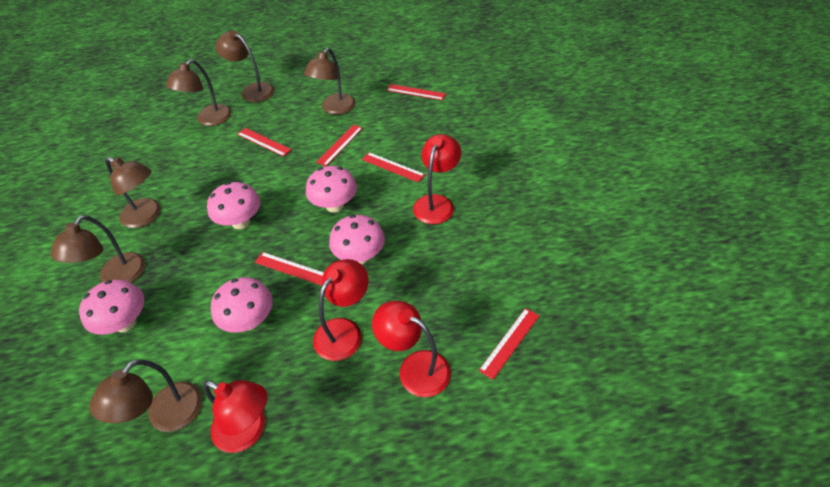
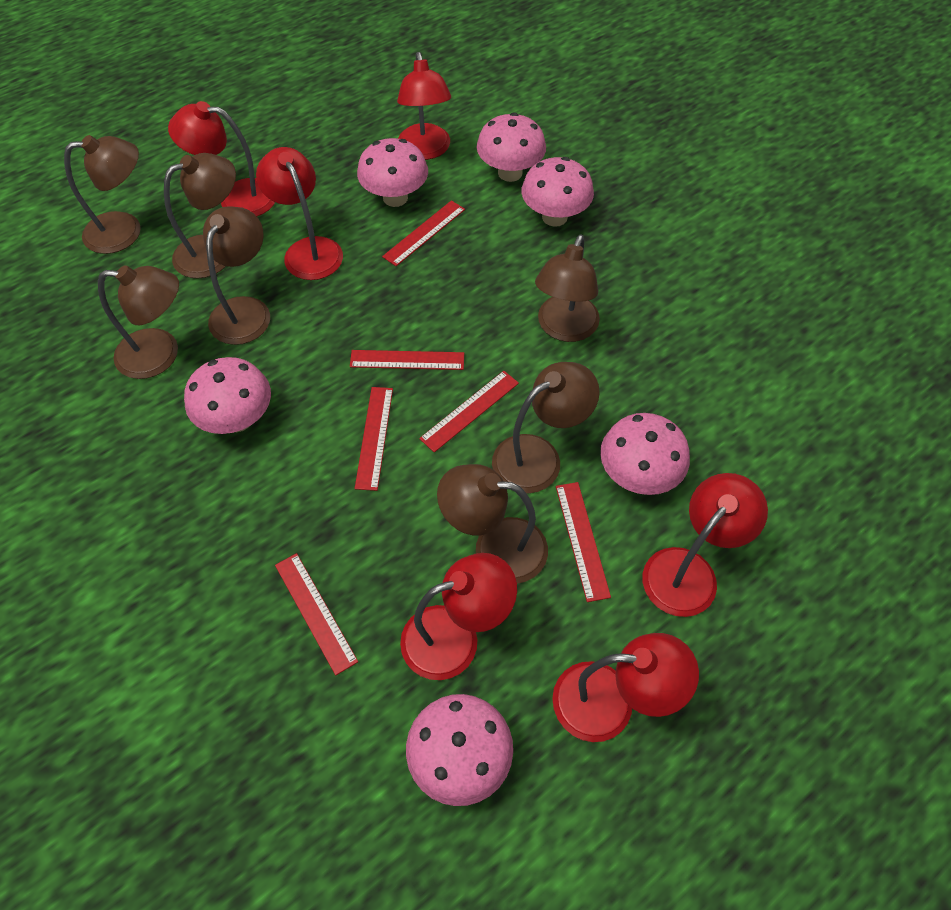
brown lamp: [50,215,145,283] [89,359,202,432] [105,157,161,228] [166,59,232,126] [215,30,274,102] [304,48,356,115] = 6 -> [64,135,141,254] [98,265,179,379] [164,153,236,278] [203,206,270,345] [437,464,548,584] [492,362,600,493] [535,234,600,342] = 7
pink mushroom: [79,280,144,335] [207,182,260,229] [211,277,273,333] [306,166,357,212] [329,215,385,264] = 5 -> [184,357,271,434] [357,138,428,207] [406,694,513,806] [477,113,546,182] [522,157,594,227] [600,413,690,495] = 6
red lamp: [203,380,267,453] [313,259,368,361] [372,301,451,397] [413,134,461,224] = 4 -> [168,101,275,216] [256,147,343,280] [397,52,451,160] [400,553,517,680] [552,633,699,742] [642,473,768,617] = 6

